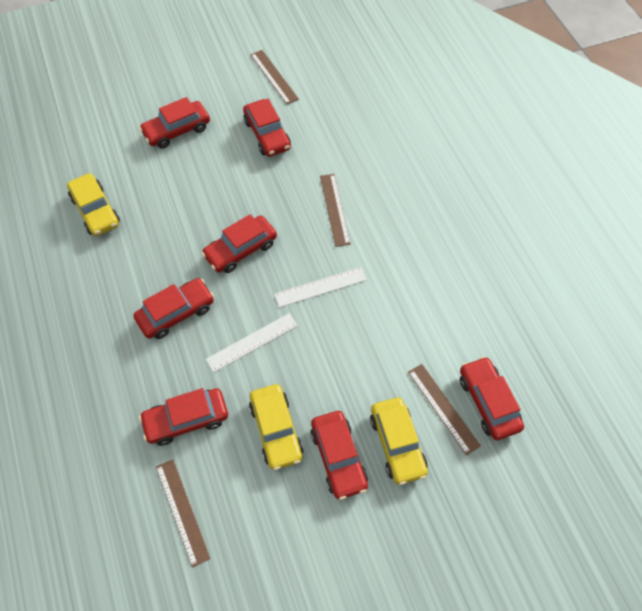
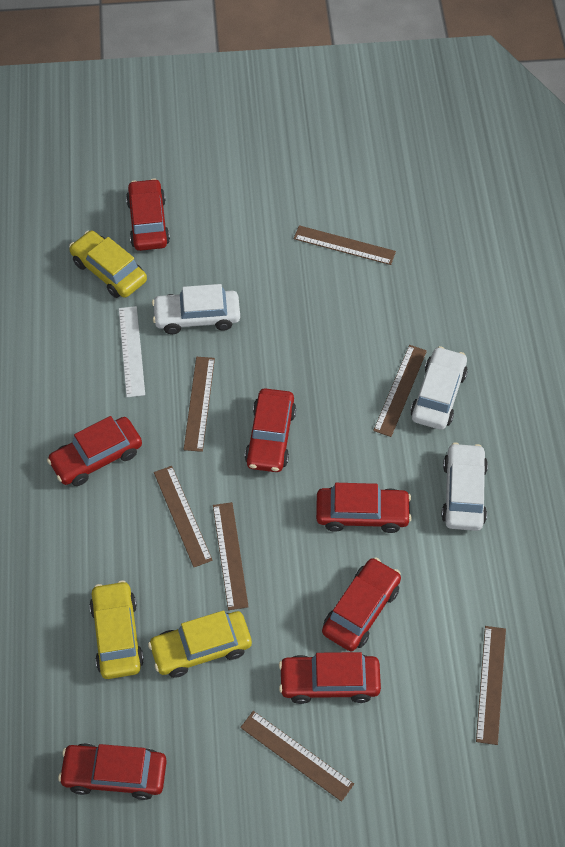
brown ruler: [156,459,210,568] [251,50,299,104] [320,174,351,247] [408,364,481,455] = 4 -> [154,466,212,567] [184,357,215,452] [213,502,249,610] [240,711,354,802] [294,225,396,265] [373,345,427,437] [476,626,506,745] = 7
white car: none = 0 -> [152,284,240,334] [410,346,468,430] [441,442,488,531] = 3
white ruler: [206,313,298,373] [274,267,367,308] = 2 -> [119,306,145,397] = 1

